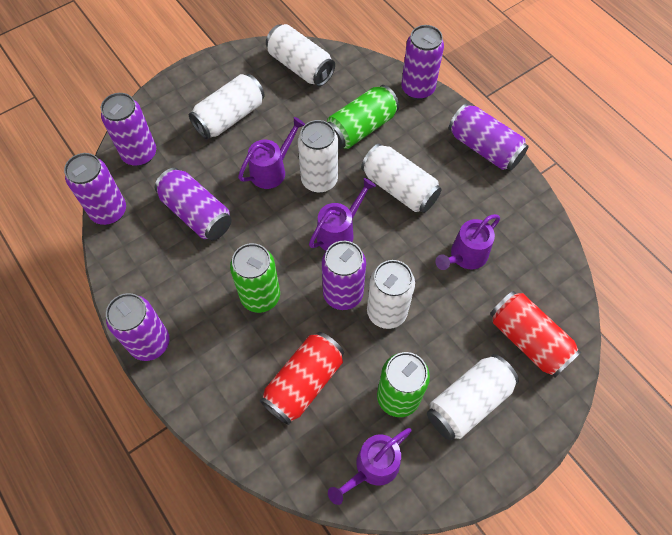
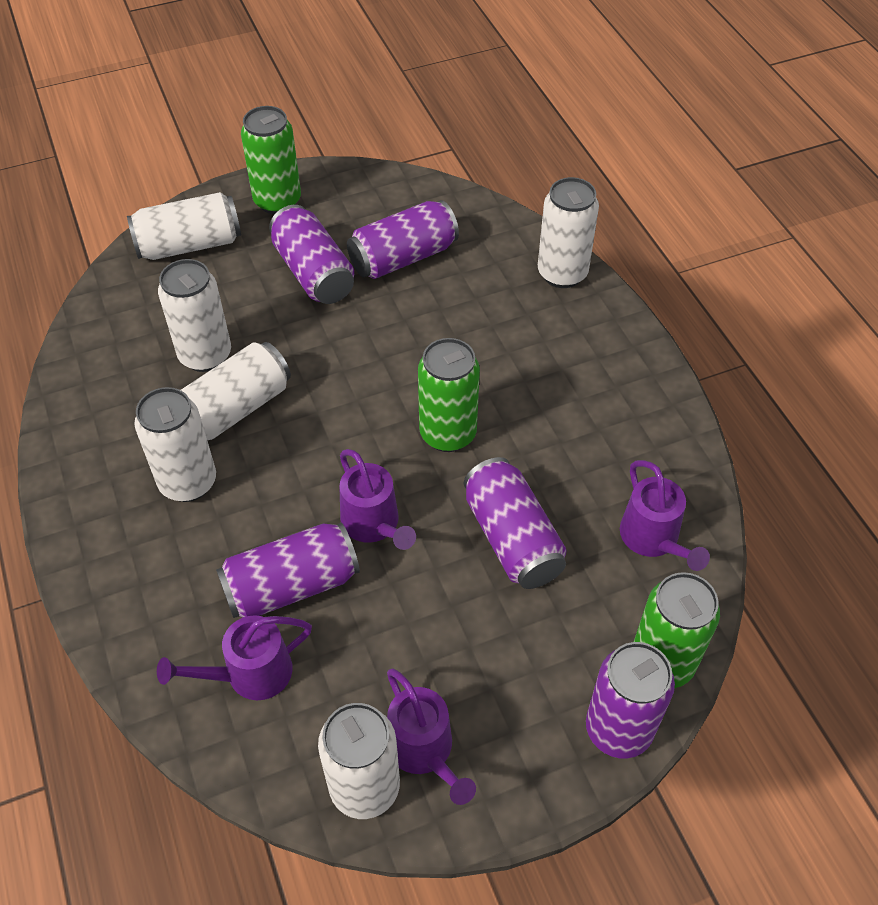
purple can: [64,153,126,225] [101,93,156,166] [106,293,170,361] [155,168,232,240] [322,241,366,310] [401,25,444,100] [449,104,529,170] = 7 -> [216,523,360,618] [269,205,354,304] [347,200,459,279] [464,457,567,589] [586,642,675,758] = 5
red can: [260,332,344,425] [490,291,581,378] = 2 -> none = 0

